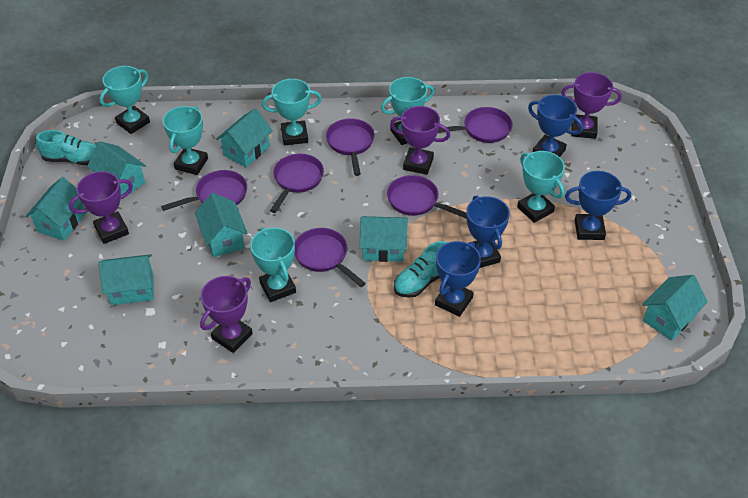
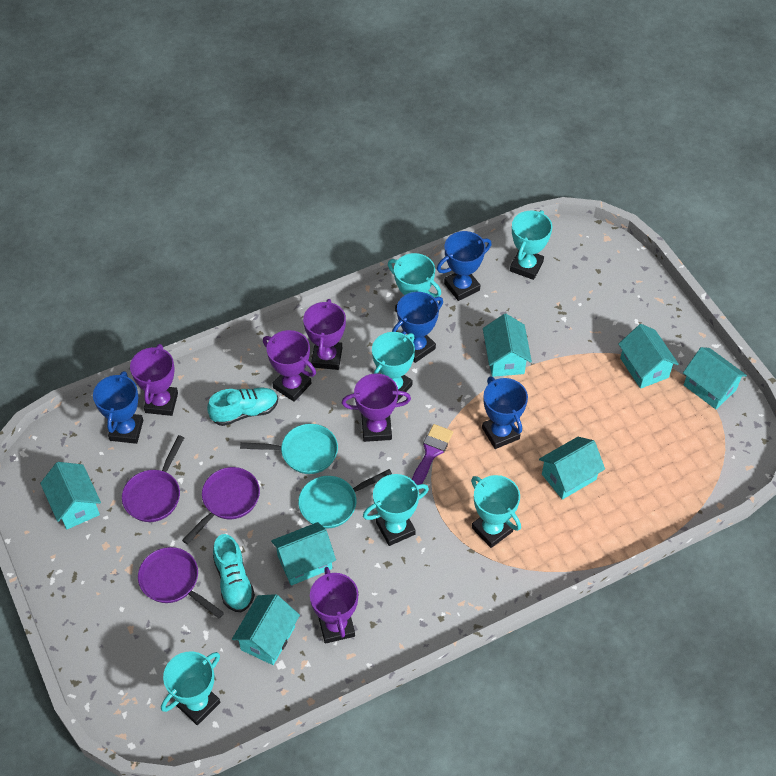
purple brush: none = 0 -> [412,424,453,485] = 1
purple pan: [161,170,247,211] [270,154,324,213] [294,228,366,287] [326,118,375,176] [387,175,466,218] [438,107,513,143] = 6 -> [122,435,184,522] [138,547,224,618] [182,467,260,545] = 3
purple trophy: [69,171,133,244] [200,276,253,353] [390,106,450,175] [561,72,622,139] = 4 -> [130,344,178,416] [263,330,316,402] [303,299,346,370] [310,567,358,644] [342,374,411,442] = 5
turquoise pan: none = 0 -> [240,424,338,474] [298,469,392,528] = 2

